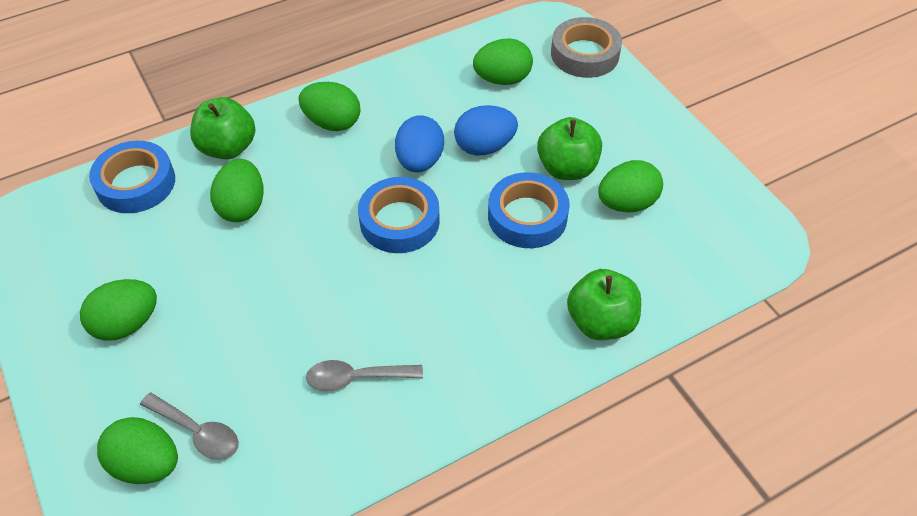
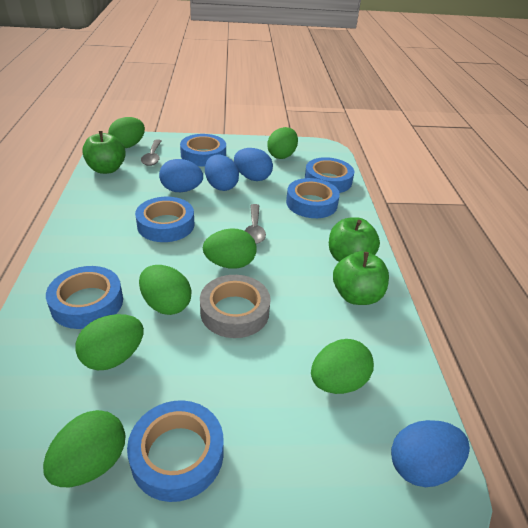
blue egg: [395,115,444,172] [454,105,518,156] = 2 -> [159,159,203,192] [205,155,239,191] [234,148,273,181] [391,420,470,487] = 4
blue tape: [89,141,175,213] [358,177,440,253] [488,172,570,248] = 3 -> [46,266,123,329] [127,400,223,502] [135,197,194,242] [180,134,226,167] [286,178,340,218] [305,157,354,193] = 6
green egg: [80,279,157,341] [97,417,178,484] [210,159,264,222] [299,82,360,131] [473,39,533,85] [598,160,663,212] = 6 -> [43,410,125,487] [76,314,144,370] [108,117,145,148] [139,265,192,315] [203,228,257,268] [267,127,298,159] [311,339,374,394] = 7

